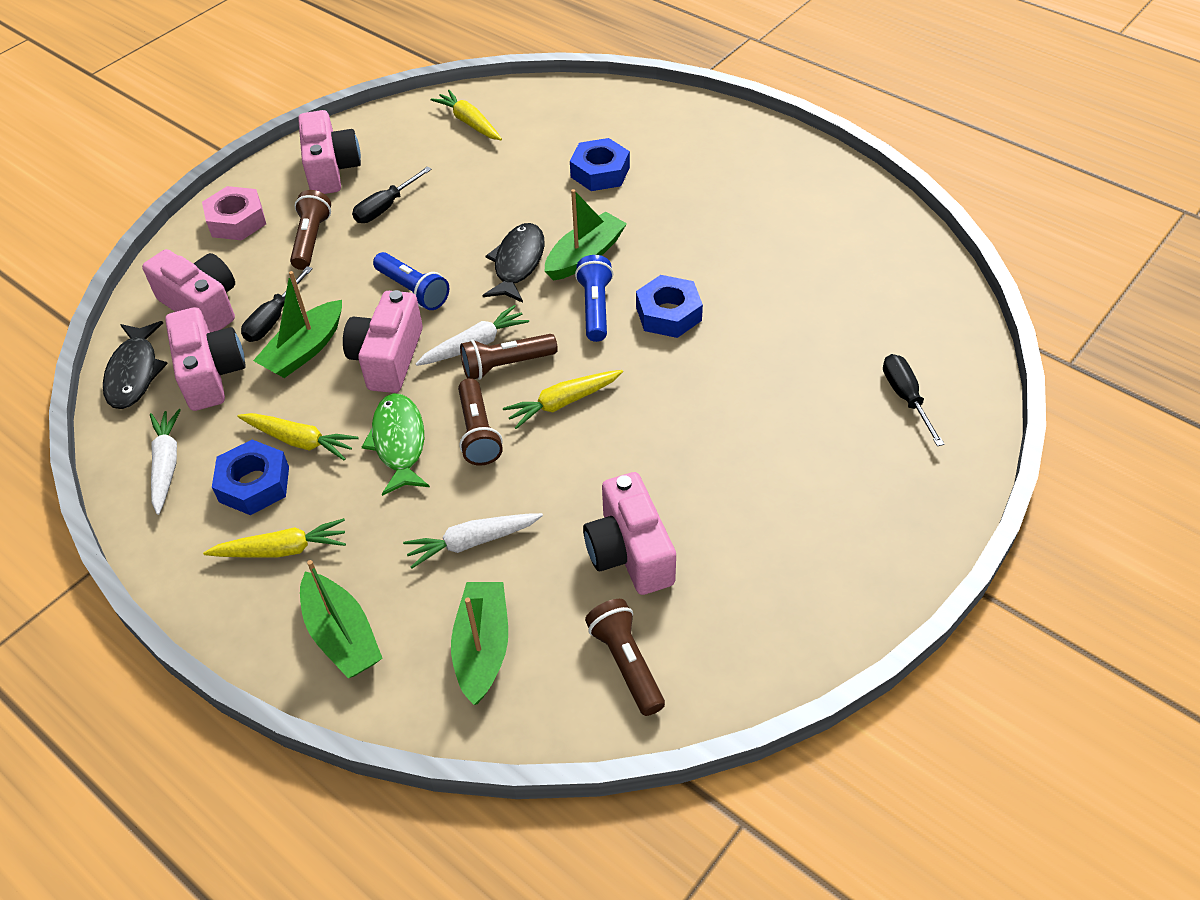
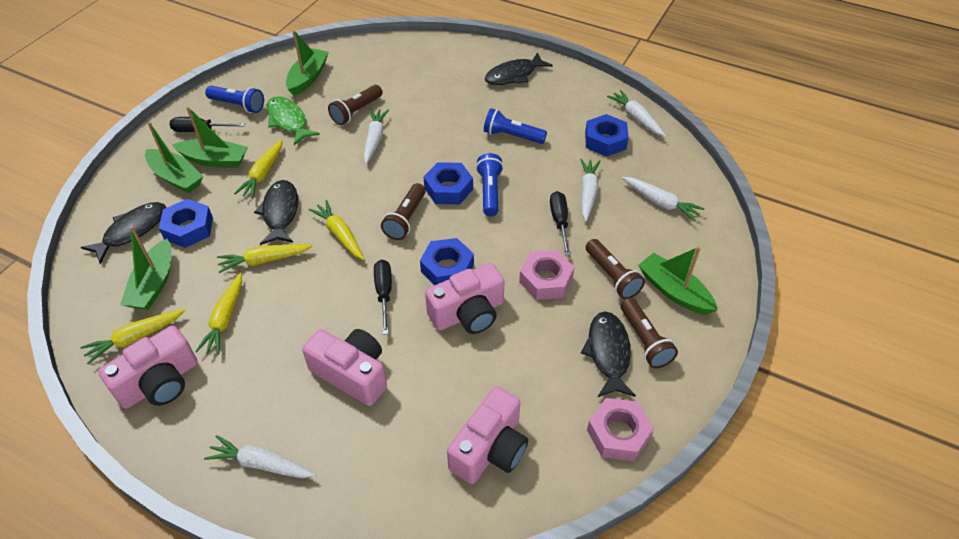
black fish: [103,321,168,409] [482,223,544,303] = 2 -> [81,202,166,264] [254,180,298,245] [485,52,553,85] [581,312,636,397] = 4
blue flashlight: [373,252,449,310] [575,255,613,342] = 2 -> [205,86,264,113] [476,153,504,216] [484,108,547,144] = 3
blue nut: [212,440,289,515] [570,138,630,191] [636,275,703,338] = 3 -> [159,199,213,248] [420,238,474,285] [424,162,473,204] [585,114,629,156] = 4
green boat: [253,271,342,378] [300,560,383,678] [451,582,508,705] [545,189,627,281] = 4 -> [120,226,172,310] [145,121,203,193] [172,107,248,168] [286,30,329,96] [638,246,718,315] = 5
pink camera: [142,249,235,332] [165,307,246,411] [298,110,361,194] [343,290,423,393] [583,472,676,595] = 5 -> [98,326,198,409] [302,329,387,406] [425,263,505,334] [447,386,528,484] = 4
pink nut: [202,186,266,240] = 1 -> [519,250,574,300] [587,398,654,461] = 2
white carrot: [150,409,181,515] [403,513,543,568] [416,305,529,366] = 3 -> [204,435,316,478] [364,109,389,164] [580,159,600,221] [607,90,666,137] [622,177,705,221] = 5
yellow carrot: [203,518,346,558] [237,413,359,461] [431,90,502,140] [503,370,623,429] = 4 -> [81,309,185,365] [195,273,242,355] [217,244,313,273] [234,139,283,198] [309,200,364,260] = 5

